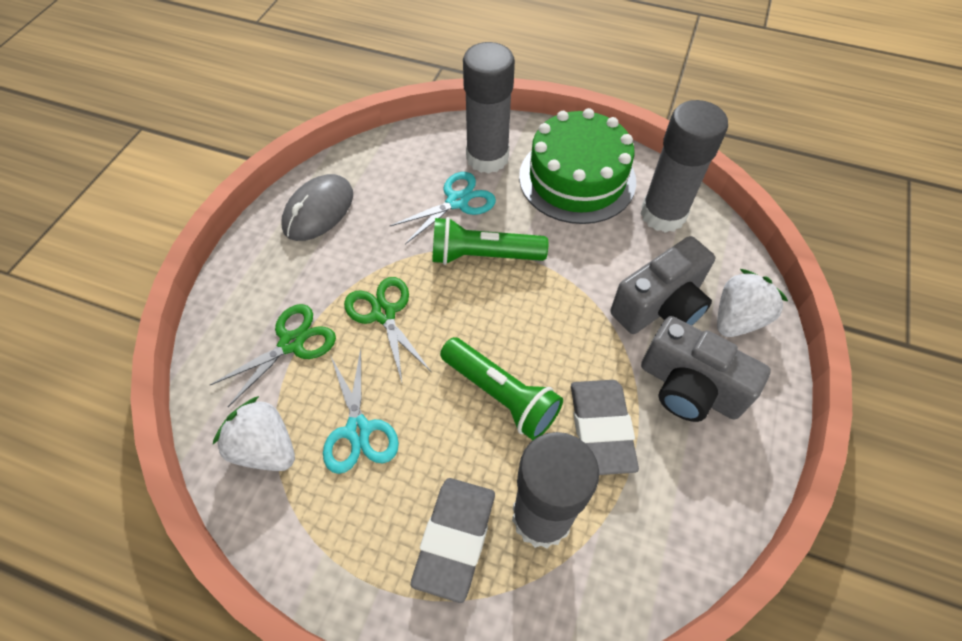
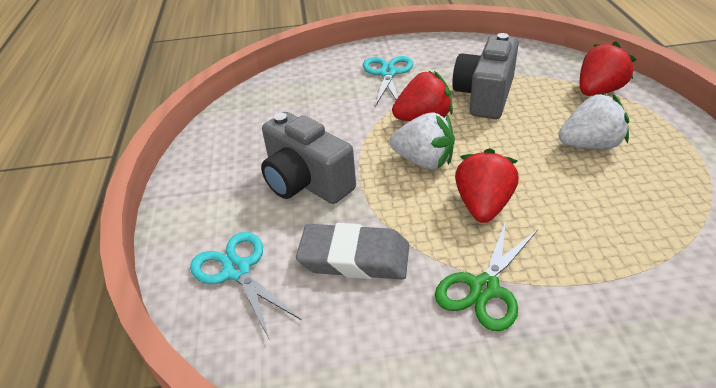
green cake: [519,108,636,224] = 1 -> none = 0
green flashlight: [432,217,548,265] [440,337,563,440] = 2 -> none = 0
green scissors: [210,304,336,407] [344,277,431,382] = 2 -> [435,220,538,331] = 1
grey eraser: [411,478,495,603] [571,380,639,475] = 2 -> [296,223,409,279] = 1
grey glue stick: [463,42,515,174] [512,432,599,549] [640,100,728,233] = 3 -> none = 0
grey mouse: [281,174,353,241] = 1 -> none = 0
red strawberry: none = 0 -> [392,71,453,121] [455,148,519,223] [580,41,636,96] = 3

